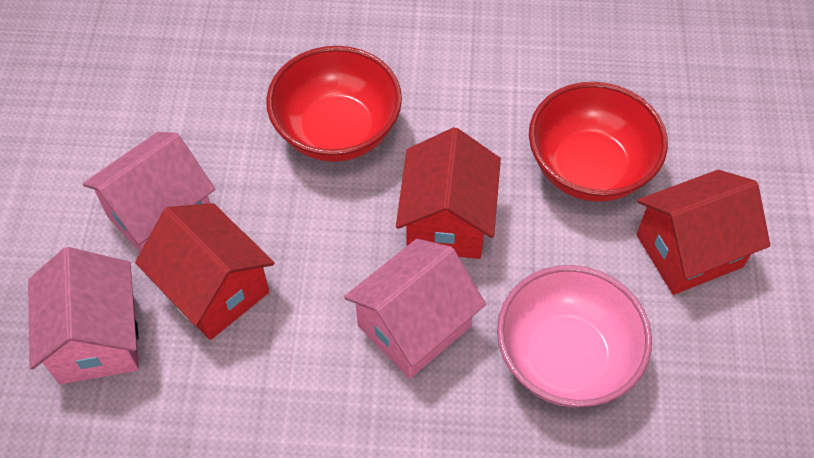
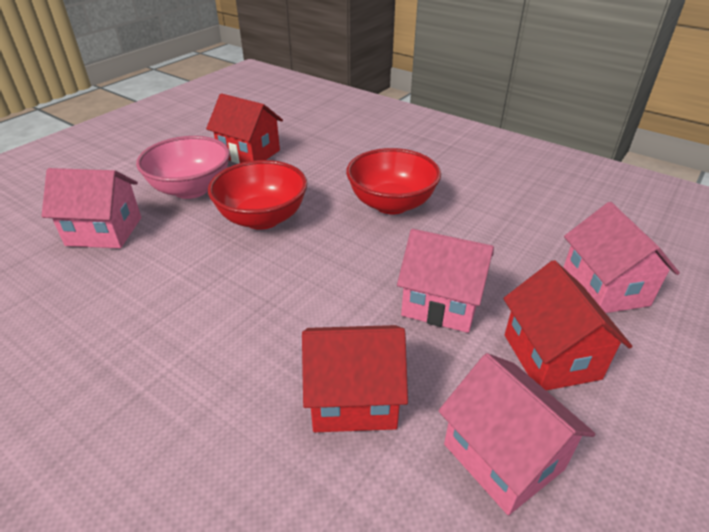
pink house: [28,247,139,384] [83,132,215,252] [344,239,486,379] = 3 -> [42,168,141,248] [397,229,494,333] [438,353,596,515] [563,202,680,313] = 4

